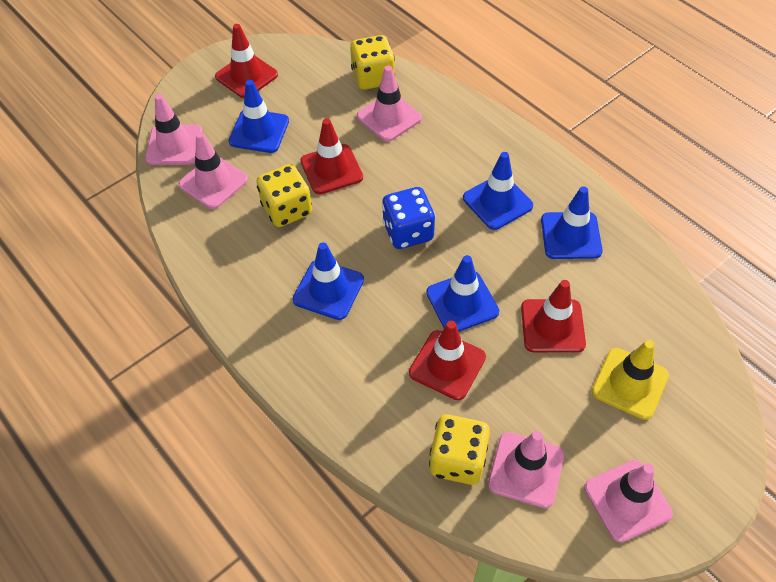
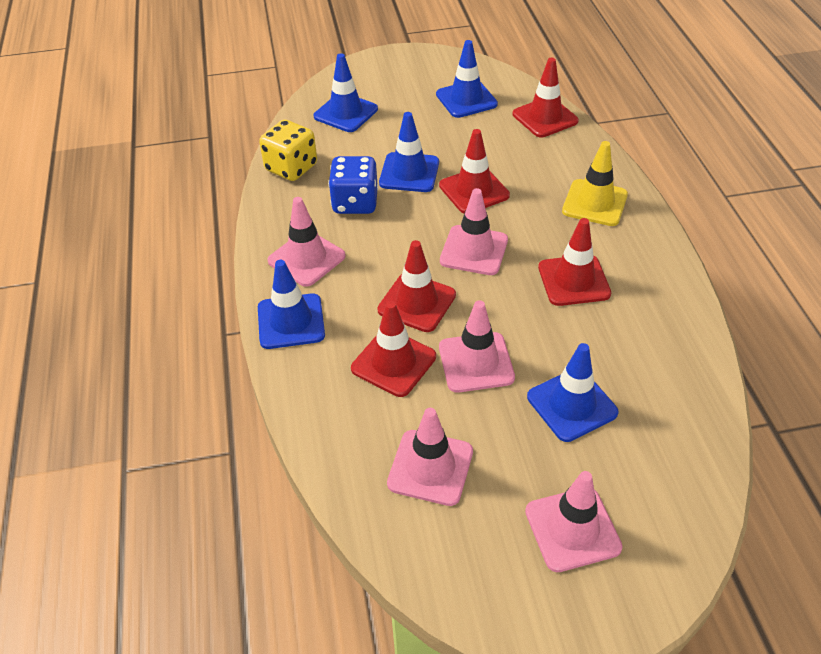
red traffic cone: [215,24,278,98] [300,118,363,194] [409,321,486,400] [521,280,586,353] = 4 -> [351,301,436,397] [377,240,456,332] [439,129,510,213] [513,58,579,137] [538,218,611,306] = 5
yellow dice: [256,164,312,227] [350,35,395,90] [429,414,490,485] = 3 -> [259,120,317,181] = 1

